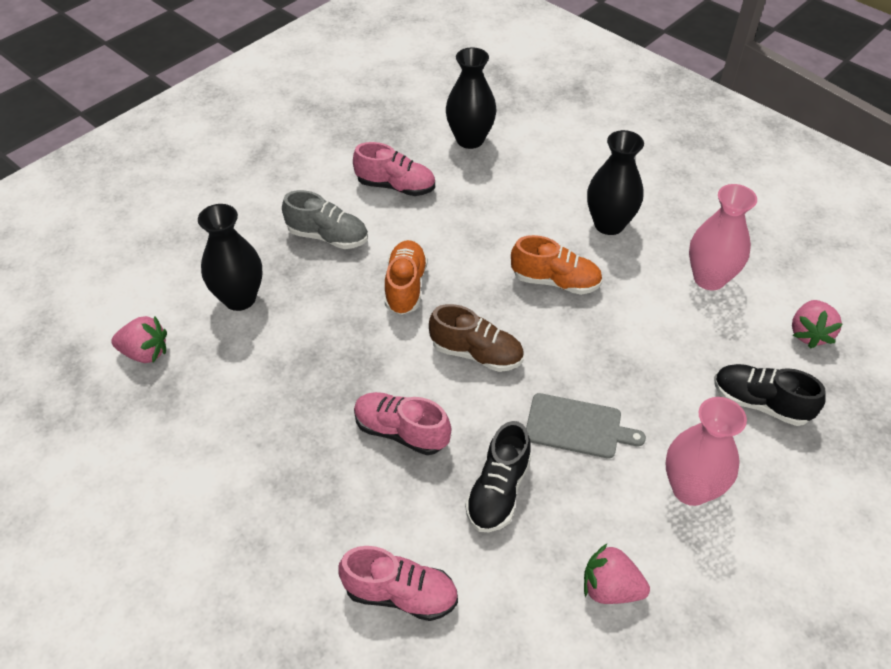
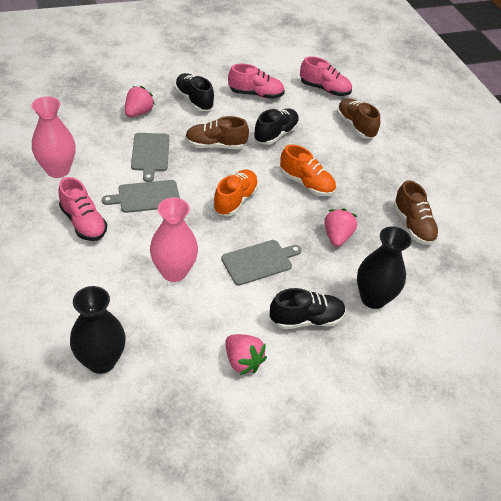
black shoe: [465,421,531,532] [714,364,826,426] = 2 -> [175,73,214,111] [254,108,299,145] [270,288,346,329] = 3
black vase: [198,204,262,311] [446,48,497,149] [587,130,644,235] = 3 -> [70,286,126,374] [357,226,411,309] = 2
brown shoe: [429,304,524,372] = 1 -> [185,116,249,149] [337,98,380,139] [393,181,439,245] = 3
grey cutting board: [526,393,646,459] = 1 -> [102,180,180,213] [131,133,169,182] [221,240,302,285] = 3
grey shoe: [282,190,368,249] = 1 -> none = 0

